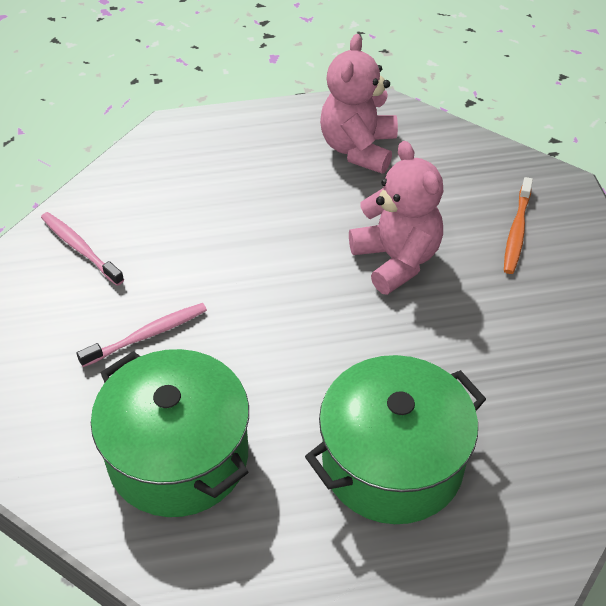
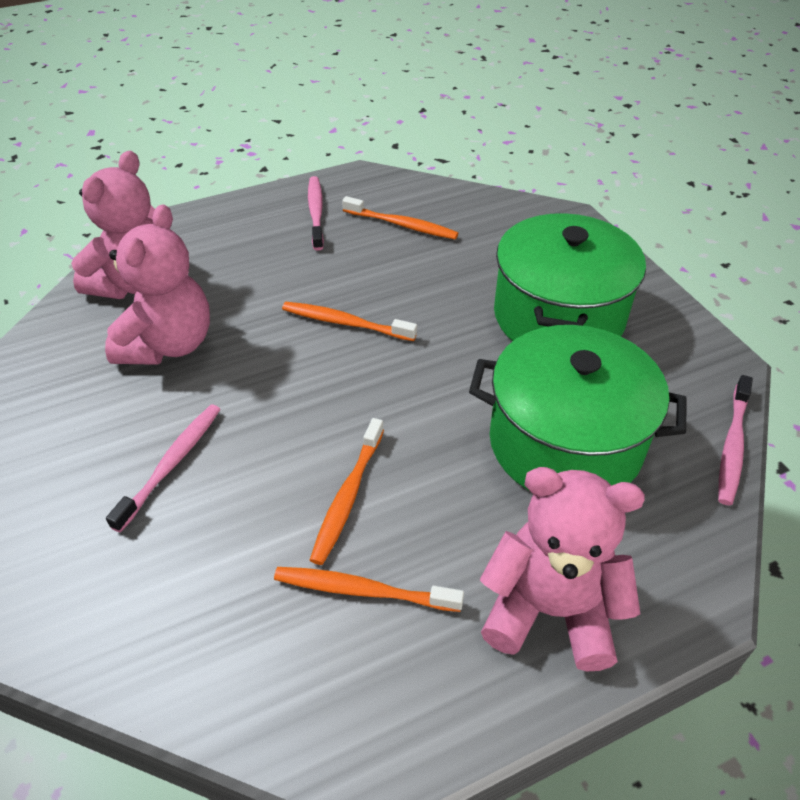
orange toothbrush: [504,177,533,274] = 1 -> [274,567,464,612] [282,302,417,341] [310,418,384,565] [342,196,458,239] = 4
pink teddy bear: [320,34,398,174] [349,141,444,295] = 2 -> [71,151,155,299] [105,204,210,365] [480,467,645,672] = 3
pink toothbrush: [41,212,124,286] [77,303,207,367] = 2 -> [106,404,221,532] [308,176,324,251] [718,375,753,505] = 3

